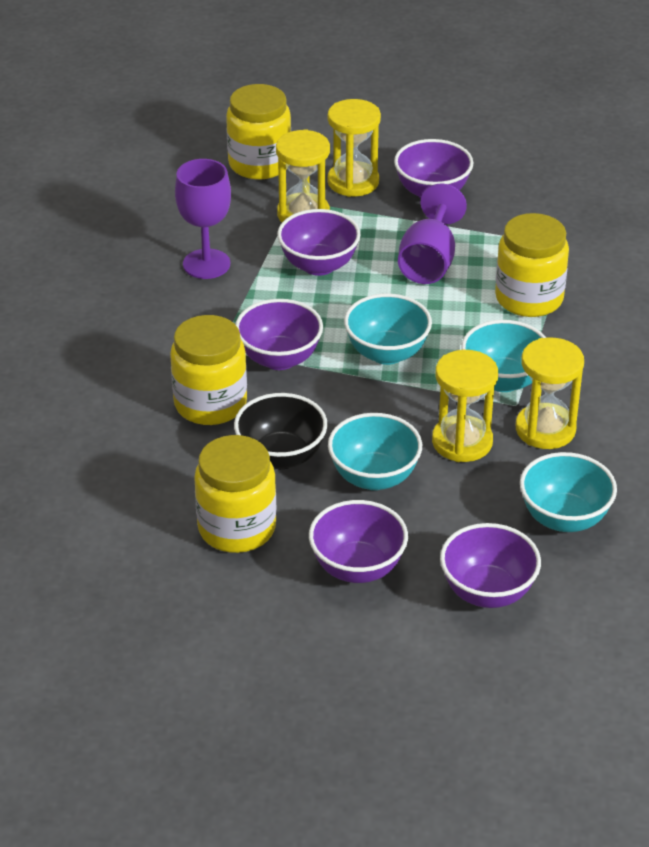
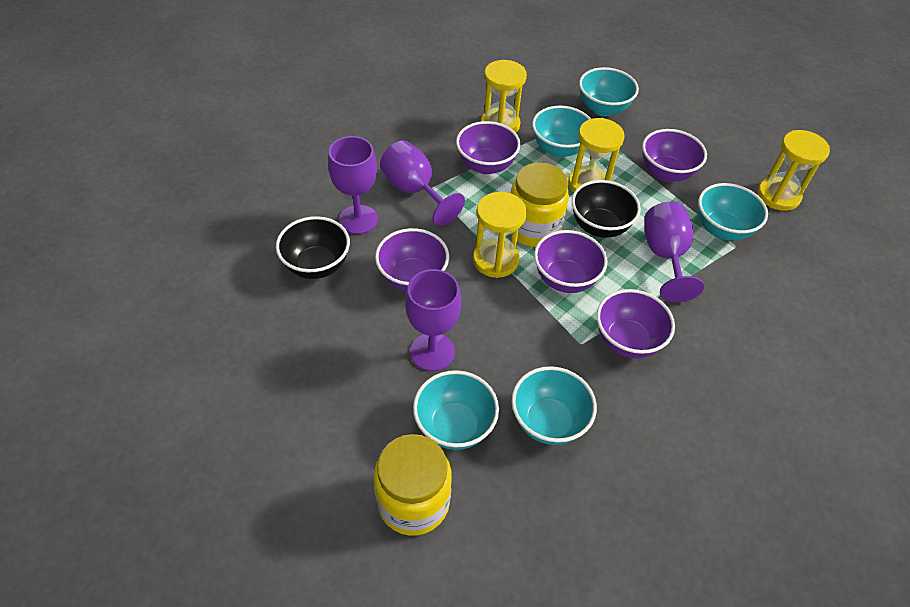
black bowl: [234,393,327,469] = 1 -> [276,216,350,279] [572,180,641,238] = 2
purple goblet: [175,159,231,279] [398,184,467,284] = 2 -> [328,136,378,234] [380,141,465,226] [405,269,461,371] [644,202,704,302] = 4
turquoise bowl: [328,413,422,490] [344,294,432,365] [461,320,546,392] [520,452,617,532] = 4 -> [413,370,499,450] [512,366,597,445] [532,106,591,157] [579,67,639,116] [698,183,768,241] = 5
yellow jar: [170,315,247,425] [194,435,276,553] [226,84,291,180] [495,213,569,317] = 4 -> [374,434,452,536] [510,163,569,247] = 2

